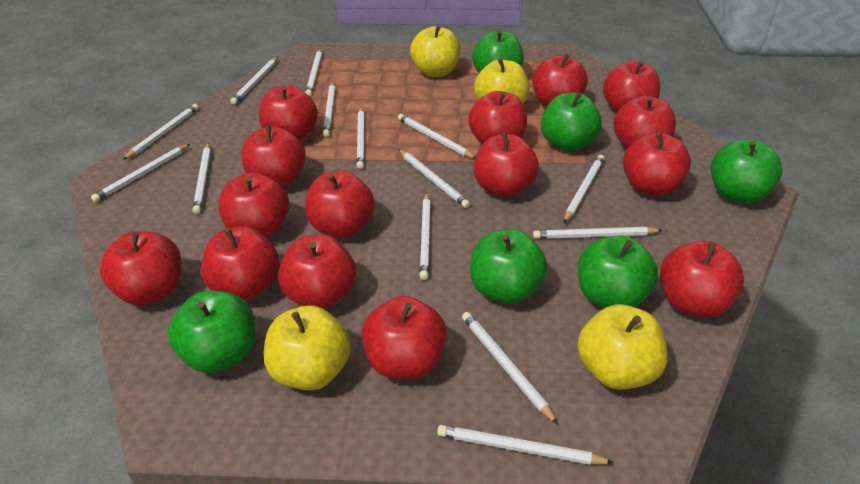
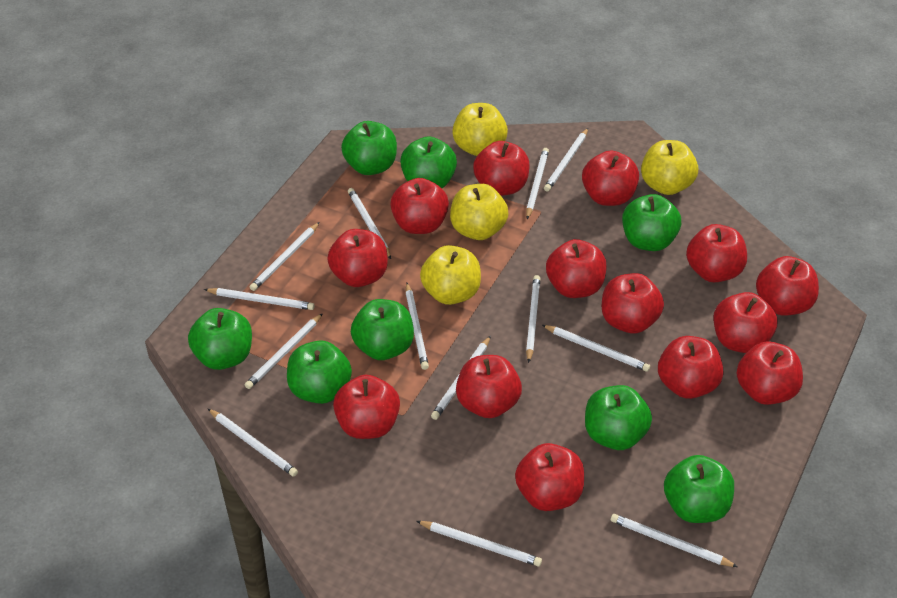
green apple: [168,291,255,373] [470,229,548,304] [472,30,524,73] [541,92,602,151] [578,235,658,308] [711,139,782,204] = 6 -> [188,308,252,370] [287,340,352,404] [341,121,397,175] [351,299,414,360] [400,136,457,188] [585,385,652,450] [622,194,681,251] [664,455,734,523] = 8
red apple: [100,231,181,305] [201,226,280,300] [218,173,289,238] [241,125,306,187] [259,85,318,141] [278,234,357,309] [305,170,375,238] [361,296,447,379] [468,91,527,144] [474,133,539,198] [532,54,588,107] [603,61,660,112] [614,96,676,149] [623,132,691,196] [660,241,744,318] = 15 -> [327,229,388,287] [333,375,400,439] [390,178,449,234] [456,355,522,418] [473,141,530,196] [515,443,584,511] [546,239,607,298] [582,151,639,206] [602,273,664,333] [658,336,723,399] [686,224,747,282] [714,292,777,353] [736,341,803,405] [756,256,819,316] = 14
white pencil: [91,144,190,202] [123,104,199,160] [193,143,211,214] [230,57,278,104] [305,49,322,96] [323,82,335,137] [356,107,364,169] [398,114,476,159] [398,149,470,208] [419,193,431,280] [437,425,614,465] [462,312,558,424] [533,227,663,239] [564,155,605,223] = 14 -> [204,288,315,310] [208,409,298,477] [245,313,323,389] [250,222,320,291] [348,188,391,259] [405,283,429,370] [417,521,542,566] [431,336,491,420] [526,148,549,219] [526,275,540,363] [542,325,650,372] [544,128,588,191] [611,514,738,567] = 13

